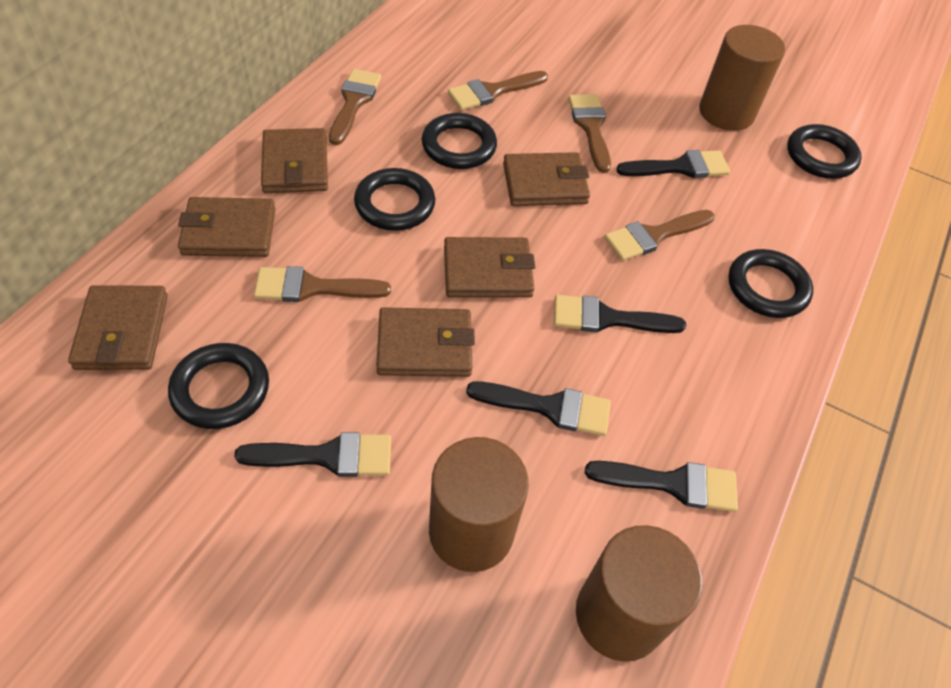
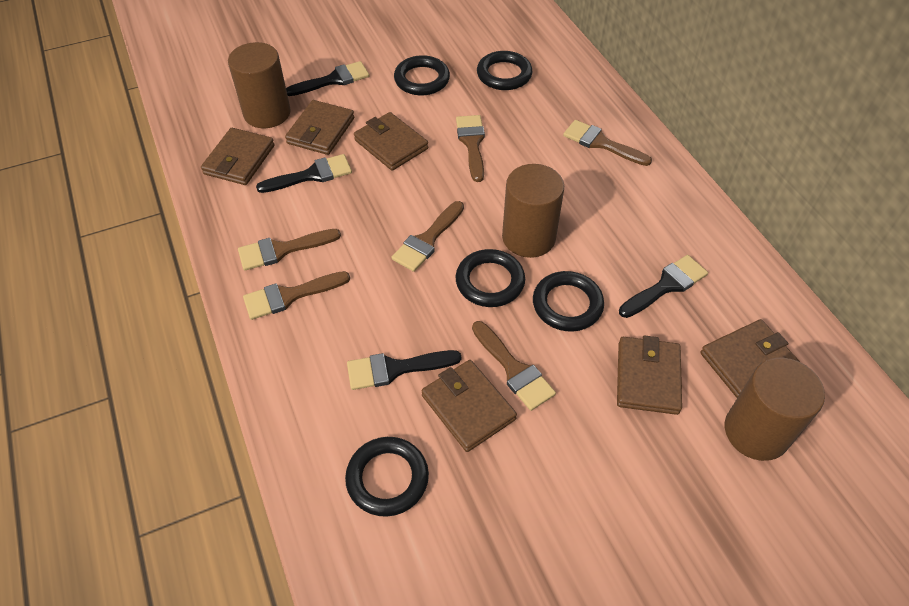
black brush: [234,432,391,477] [466,381,611,436] [554,295,686,333] [585,461,738,512] [616,150,730,178] = 5 -> [256,154,352,193] [286,61,369,96] [347,350,461,390] [619,255,708,318] = 4
brown brush: [254,266,391,302] [329,69,381,145] [448,71,548,110] [568,94,611,173] [604,210,715,261] = 5 -> [238,229,341,271] [243,271,350,320] [391,201,464,272] [456,115,485,182] [472,321,556,411] [563,120,652,166] = 6

